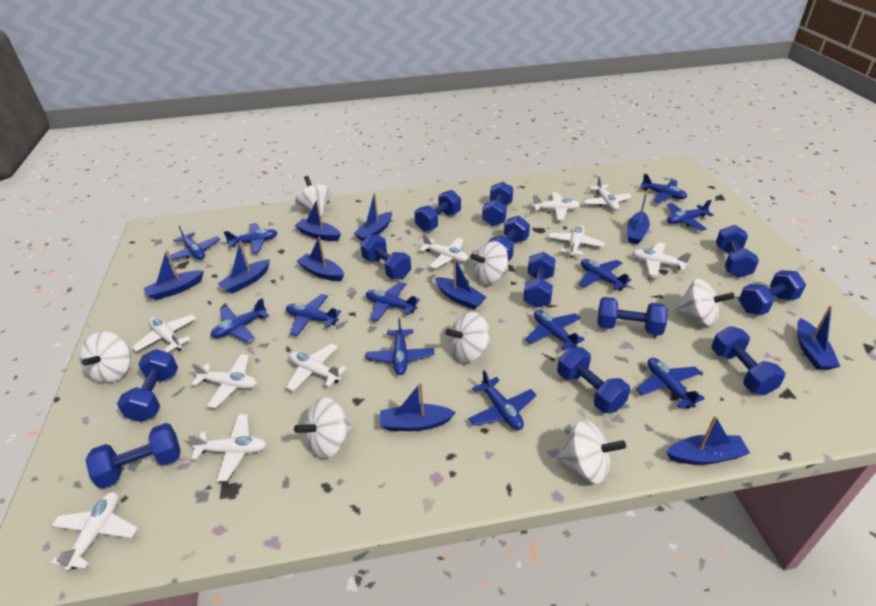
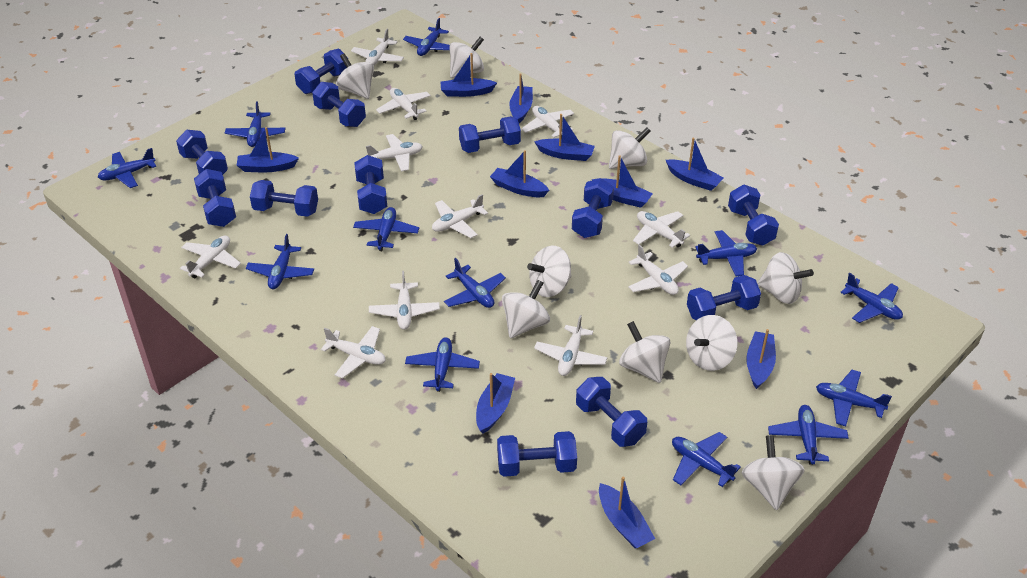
white plane: [51,492,138,571] [132,314,197,352] [188,414,267,481] [192,354,257,408] [286,343,347,391] [419,234,468,269] [532,192,580,220] [549,225,604,258] [583,176,632,211] [632,242,692,276] = 10 -> [180,236,241,278] [321,326,386,378] [351,29,404,66] [366,134,423,171] [369,271,440,330] [376,88,431,120] [432,194,488,238] [521,106,574,139] [534,315,607,376] [628,244,688,295] [633,211,690,248] = 11
white spinning top: [79,331,131,383] [294,397,353,459] [295,176,331,217] [445,312,491,363] [470,241,509,284] [557,420,626,484] [675,279,735,326] = 7 -> [336,53,374,99] [450,37,484,78] [502,280,550,338] [527,246,571,297] [609,127,651,169] [619,321,670,383] [686,315,738,371] [742,435,805,510] [757,252,814,304] = 9

